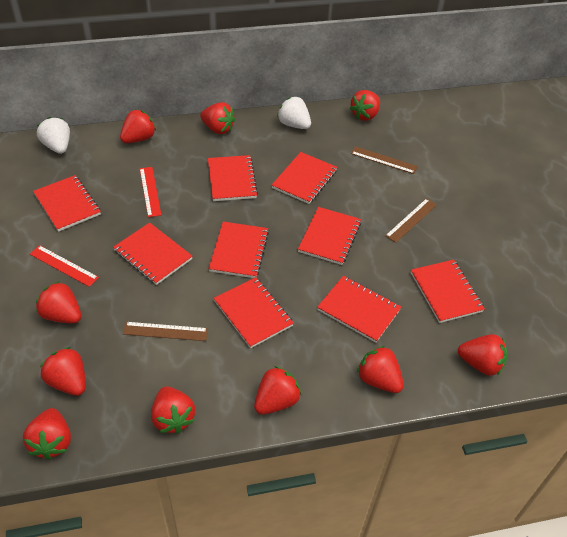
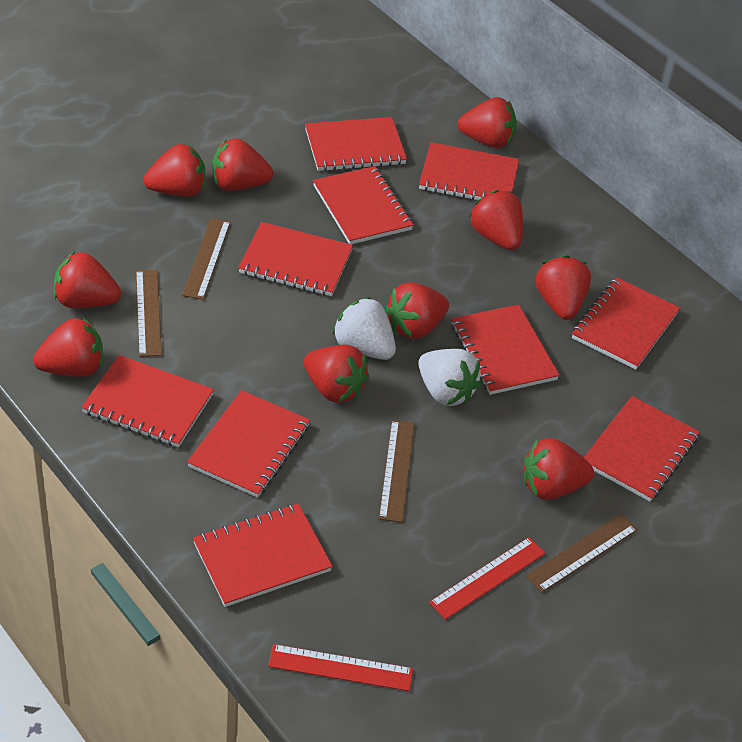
brown ruler: [123,322,208,341] [351,146,418,174] [385,198,437,243] = 3 -> [136,270,162,357] [182,218,231,300] [379,420,415,522] [526,514,638,592] = 4
red notebook: [33,175,101,232] [113,223,193,285] [208,155,258,201] [209,222,269,278] [214,277,294,348] [272,152,337,204] [298,207,361,265] [317,276,401,343] [411,259,485,323] = 9 -> [81,355,214,447] [187,390,310,498] [193,503,333,607] [238,222,353,296] [305,117,407,171] [313,166,413,244] [419,142,519,200] [452,304,560,395] [572,277,680,370] [584,396,700,502] = 10

